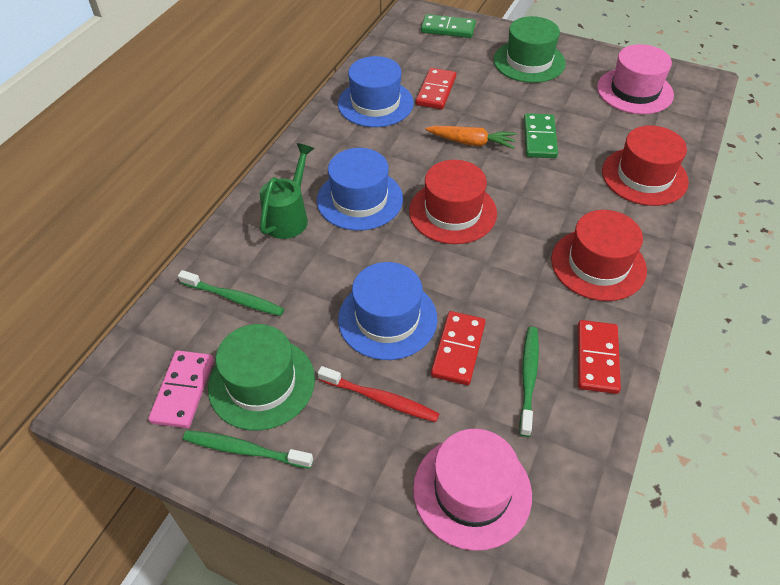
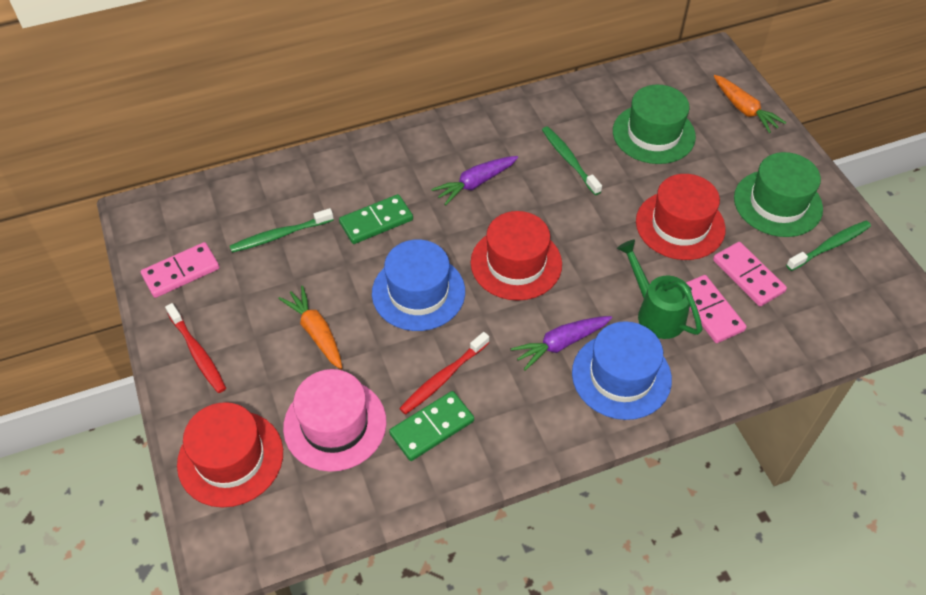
blue hat: [317,148,403,231] [338,56,414,127] [338,262,437,360] = 3 -> [372,239,465,331] [572,321,672,420] = 2
orange carrot: [425,126,516,149] = 1 -> [278,286,342,369] [714,75,787,133] = 2
pink domino: [148,350,214,428] = 1 -> [141,242,220,298] [686,275,747,343] [713,242,787,306] = 3
pink hat: [413,429,532,551] [597,44,674,114] = 2 -> [283,369,386,472] = 1
purple carrot: none = 0 -> [431,156,518,206] [511,316,612,371] = 2
red domino: [416,68,456,110] [431,311,486,385] [578,320,621,394] = 3 -> none = 0
red toothbrush: [318,366,440,422] = 1 -> [165,303,226,393] [399,332,489,415] = 2

